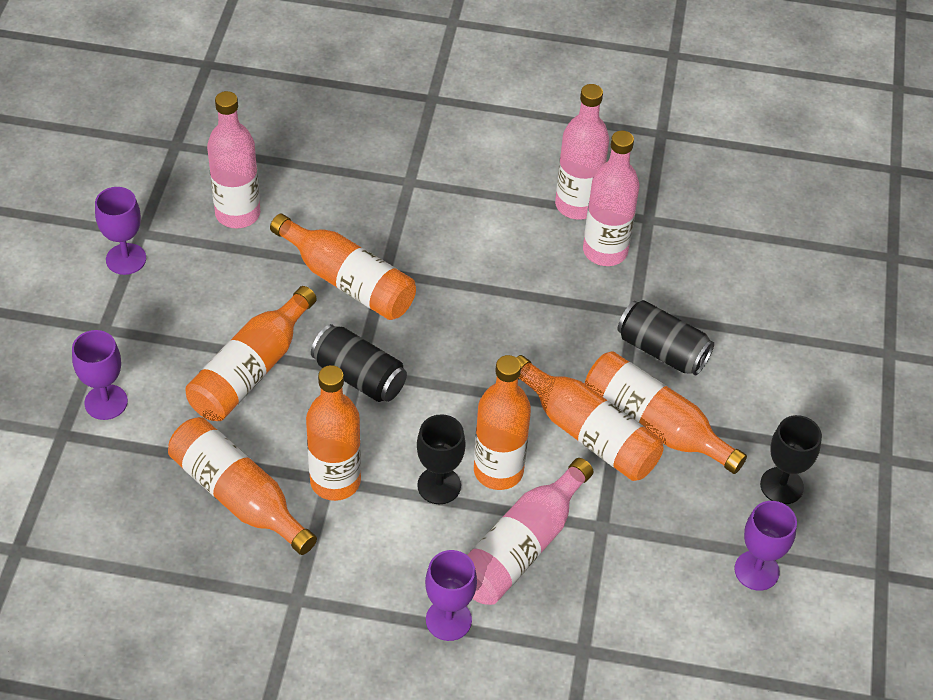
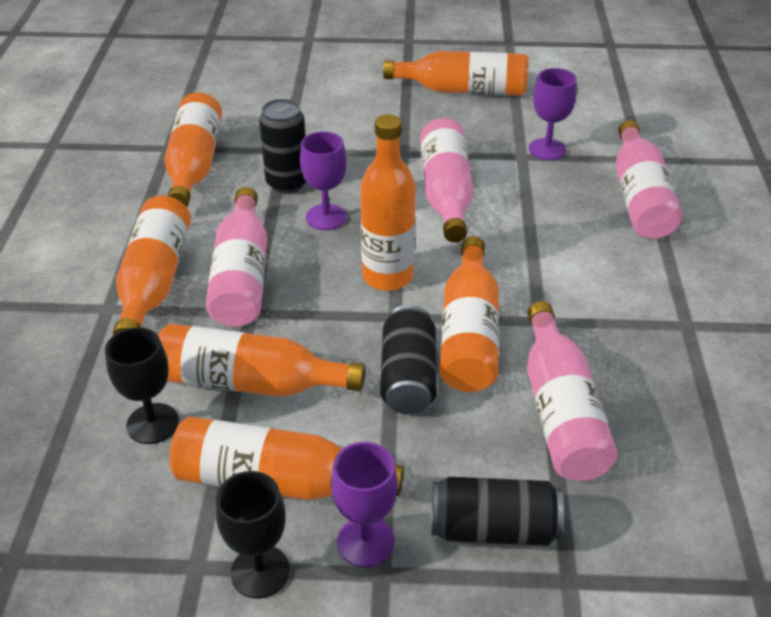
black can: [311,324,407,402] [617,300,714,376] = 2 -> [259,99,306,193] [380,305,437,414] [431,477,564,546] = 3
purple goblet: [72,330,128,420] [95,187,146,275] [425,550,477,641] [734,501,797,591] = 4 -> [300,131,347,230] [331,442,398,567] [529,68,577,160] = 3

